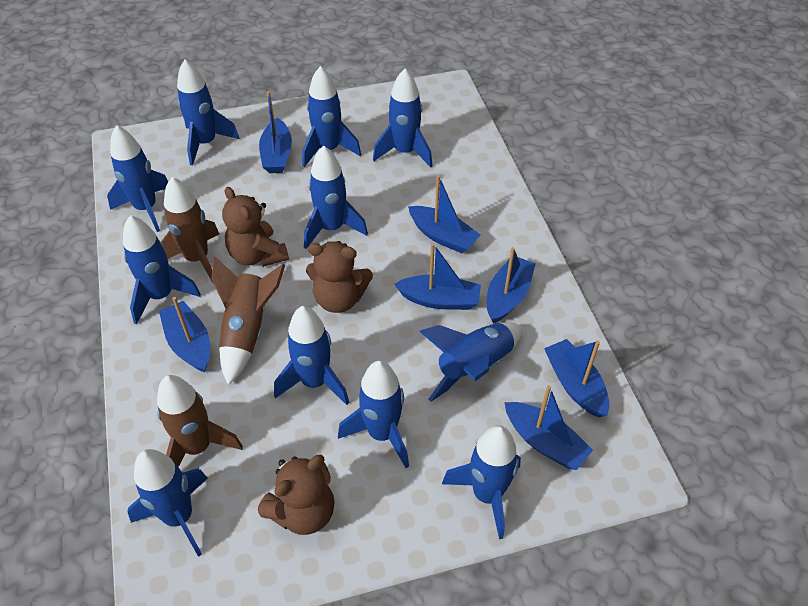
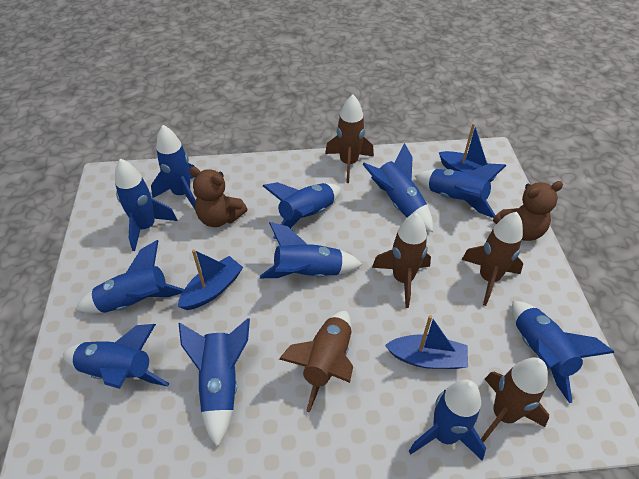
blue boat: [159,297,210,372] [259,91,292,173] [394,243,481,310] [408,175,480,254] [487,247,535,323] [504,385,593,470] [544,339,609,418] = 7 -> [178,249,243,310] [385,315,468,369] [439,123,496,182] = 3
brown rocket: [157,375,243,467] [161,177,219,284] [211,256,285,385] = 3 -> [279,311,353,413] [325,94,374,183] [372,213,431,308] [461,212,523,306] [481,358,549,443] = 5
brown teddy bear: [222,187,289,267] [258,455,335,535] [306,241,373,313] = 3 -> [189,167,247,227] [493,181,563,241] = 2

